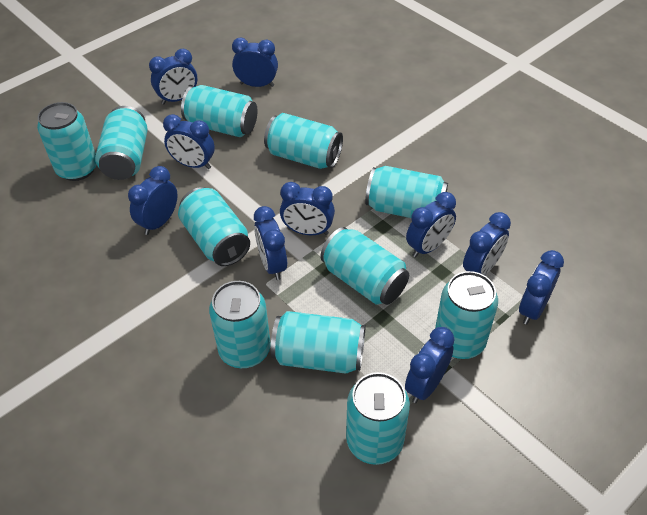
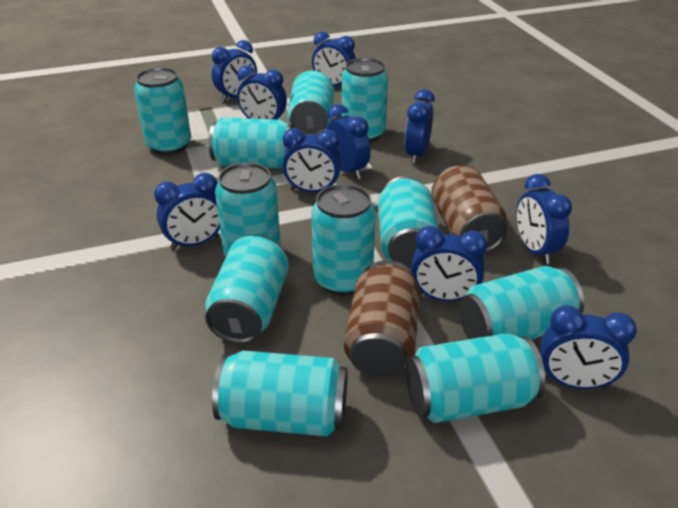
brown can: none = 0 -> [344,260,420,378] [431,165,508,253] = 2

